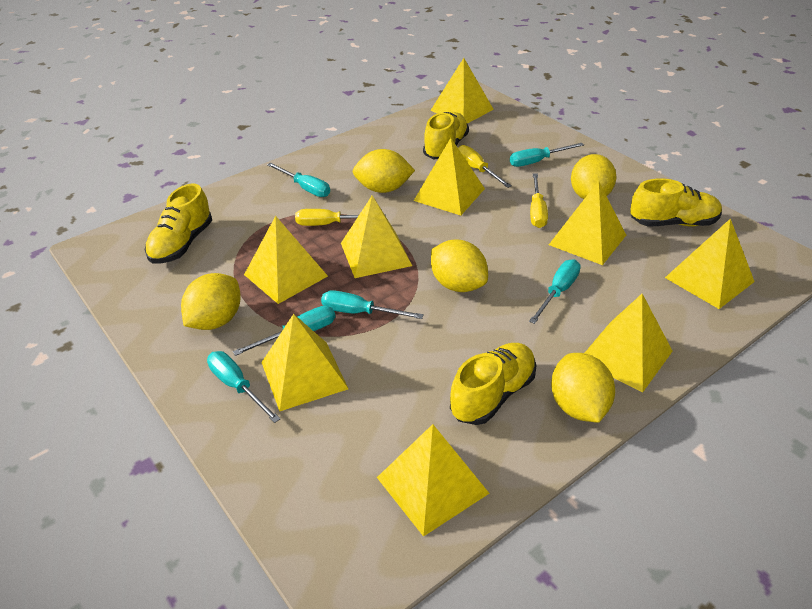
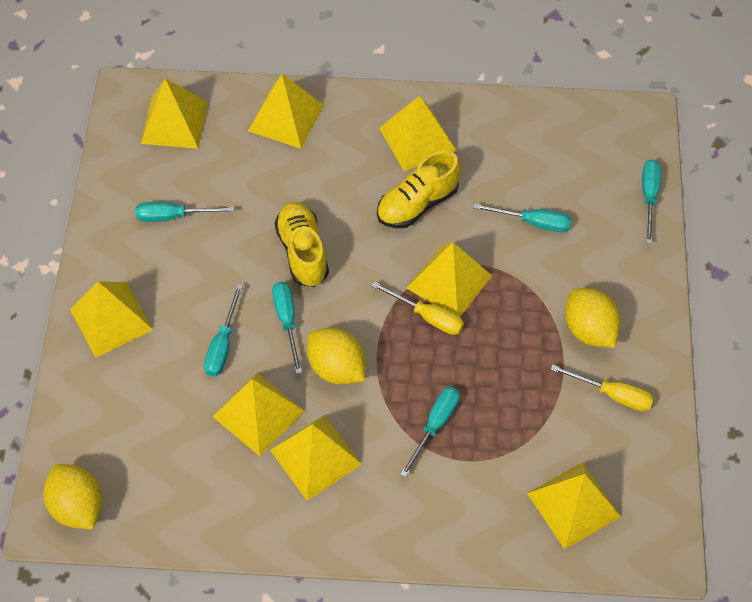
yellow lemon: [181,273,241,330] [353,149,415,193] [431,240,488,292] [551,353,615,423] [571,154,616,199] = 5 -> [43,464,103,529] [307,328,365,385] [565,288,621,348] = 3
yellow pyramid: [244,216,328,304] [261,314,348,411] [341,195,412,278] [377,424,489,537] [414,138,485,215] [430,58,494,123] [549,181,626,265] [585,294,673,392] [665,218,755,309] = 9 -> [70,281,153,358] [141,79,208,149] [213,372,304,456] [248,74,324,149] [270,415,362,501] [379,96,457,171] [407,242,492,317] [527,462,621,549] = 8
yellow screwdriver: [295,209,386,226] [458,145,511,188] [530,174,548,228] = 3 -> [371,281,464,335] [550,364,654,411] = 2
yellow shoe: [145,184,212,264] [423,112,469,159] [450,343,536,425] [630,178,722,226] = 4 -> [274,202,329,287] [377,151,461,228] = 2

